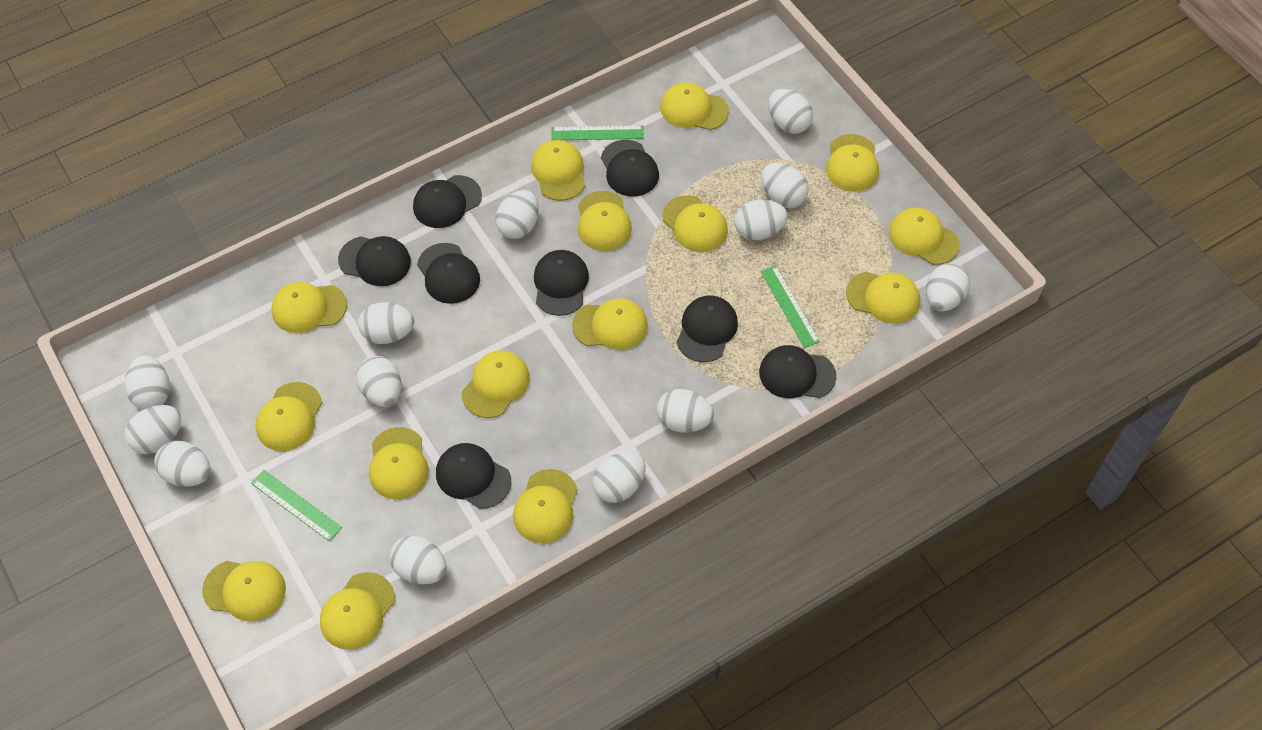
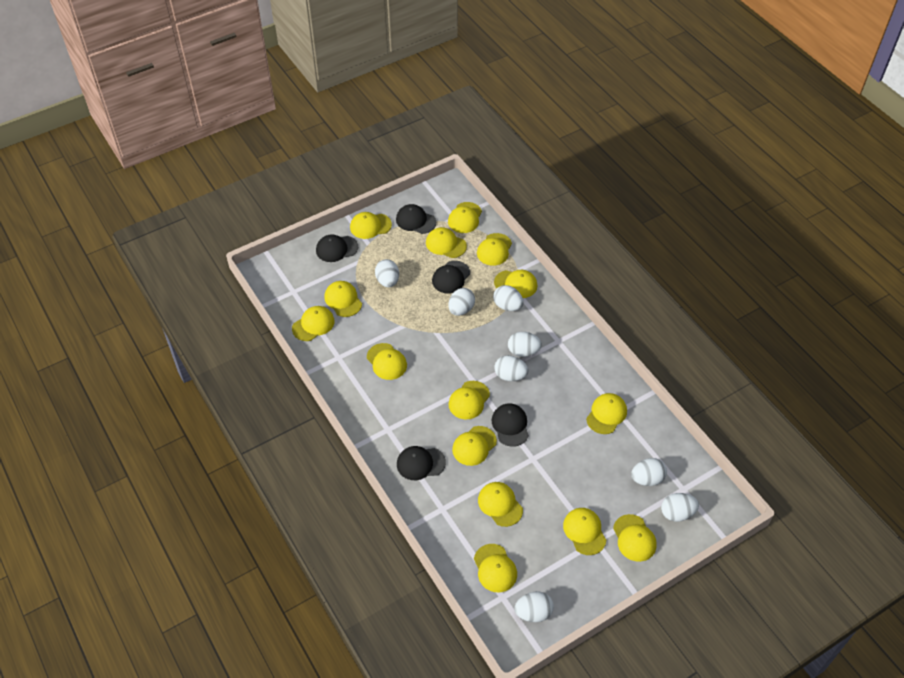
black cap: [338,236,411,286] [413,175,482,228] [417,243,480,304] [436,443,511,509] [534,250,589,316] [601,140,659,197] [677,295,738,362] [759,345,836,398] = 8 -> [316,234,358,262] [396,204,436,234] [397,446,446,480] [432,261,470,294] [492,403,529,447] = 5
green ruler: [251,470,342,542] [551,126,644,140] [761,266,820,348] = 3 -> none = 0
white egg: [125,355,170,410] [125,405,181,454] [154,441,211,487] [356,356,401,407] [358,302,414,344] [389,535,446,585] [495,190,539,239] [593,452,646,503] [656,389,714,433] [734,200,788,240] [761,163,809,208] [768,89,813,134] [926,263,970,311] = 13 -> [375,259,399,287] [448,288,475,316] [493,285,524,311] [494,355,528,381] [508,332,542,357] [514,591,554,622] [631,458,667,486] [661,493,699,522] = 8

